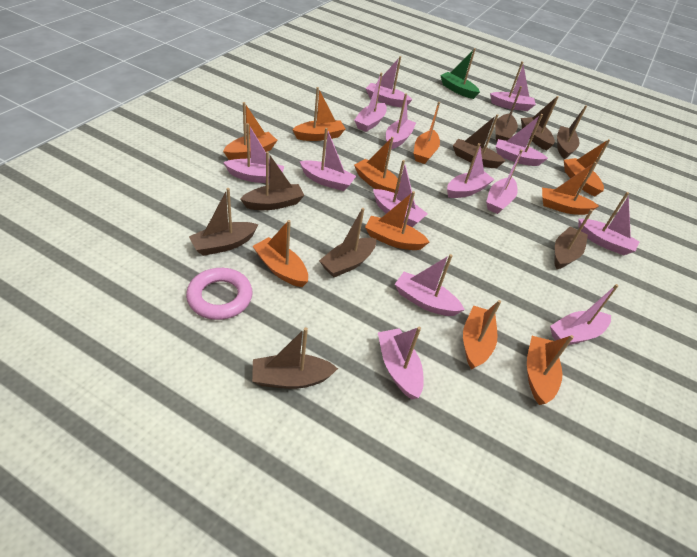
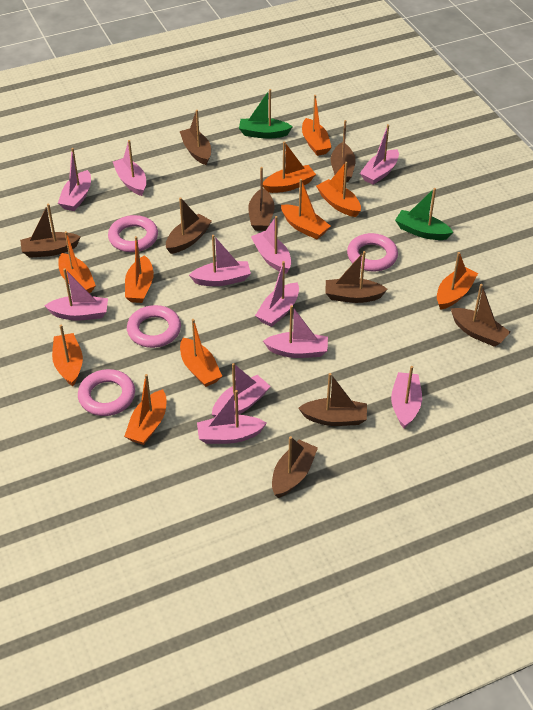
green boat: [440,48,480,99] = 1 -> [239,89,293,139] [395,188,453,240] = 2
pink boat: [223,123,284,183] [300,128,356,191] [354,73,387,132] [366,56,412,107] [373,160,428,227] [378,327,424,399] [386,93,416,150] [395,254,465,316] [447,143,495,198] [486,150,523,214] [490,61,536,111] [496,114,548,166] [550,284,619,345] [578,192,639,255] = 14 -> [44,268,108,321] [58,148,91,211] [113,140,146,196] [189,235,251,286] [197,390,267,444] [212,363,271,417] [251,216,291,274] [255,261,299,327] [263,305,328,358] [360,124,399,185] [391,366,422,428] = 11
pink ring: [186,268,252,320] = 1 -> [78,369,135,416] [108,215,158,252] [127,305,181,348] [347,233,398,271] = 4

